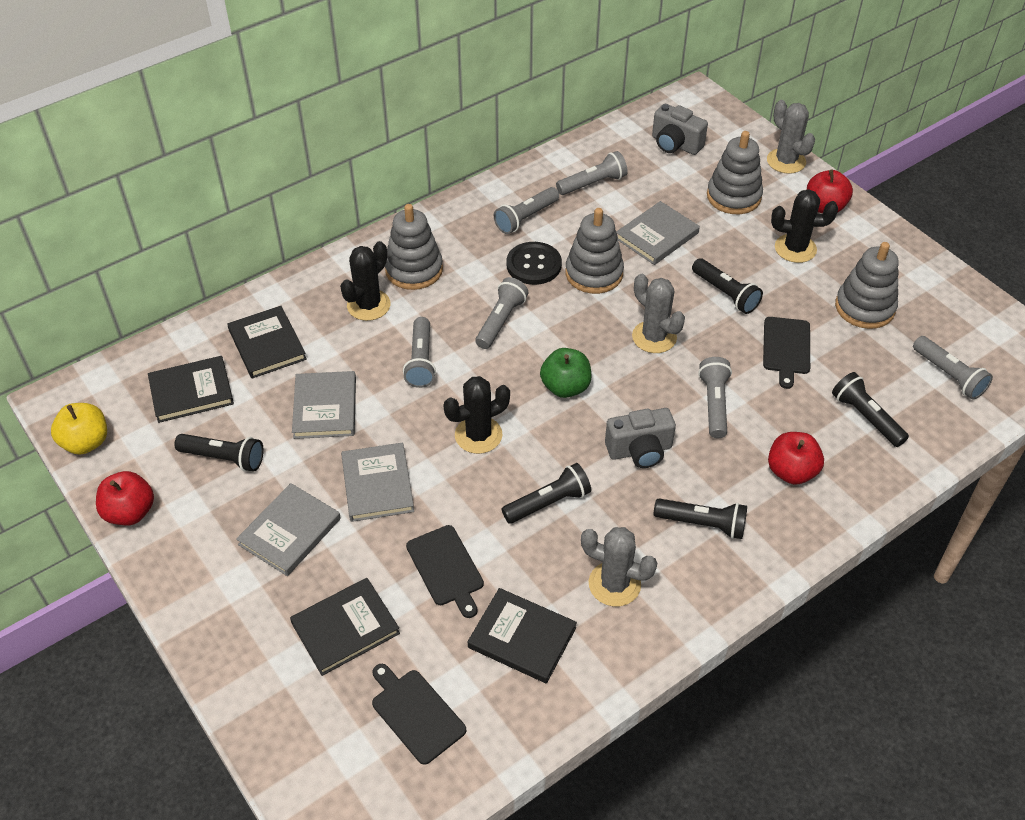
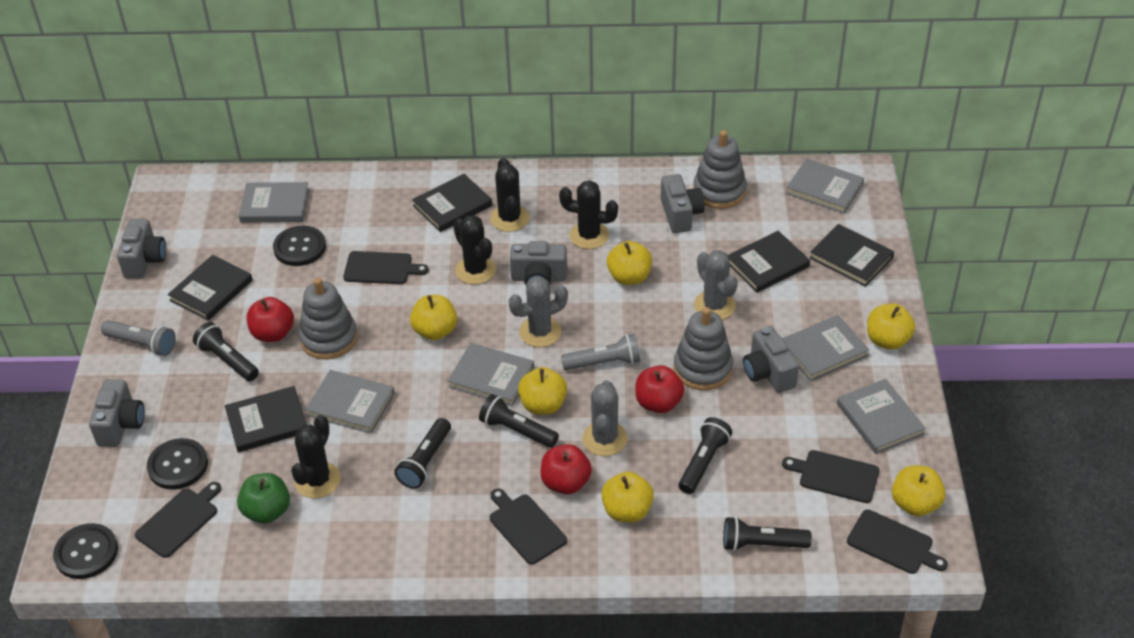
black book: [148,356,234,423] [227,306,307,379] [290,578,400,676] [468,588,577,683] = 4 -> [168,255,253,321] [225,386,307,452] [412,174,492,232] [728,231,810,293] [810,224,894,287] = 5
black button: [506,242,562,285] = 1 -> [53,523,118,579] [147,438,208,489] [273,226,326,266] = 3
black cactus: [340,241,391,321] [443,376,510,454] [771,189,838,263] = 3 -> [291,415,341,498] [454,215,496,284] [490,158,530,232] [559,181,618,249] = 4
black cutting board: [372,664,466,765] [406,525,484,618] [763,317,810,389] = 3 -> [135,482,221,558] [343,251,429,284] [490,489,567,565] [782,450,879,503] [847,509,948,574] = 5
grey book: [236,483,341,576] [292,371,356,439] [341,442,414,522] [616,201,700,265] = 4 -> [239,182,309,222] [305,370,395,434] [448,343,534,406] [782,315,869,381] [786,159,864,214] [837,379,926,454] = 6
grey camera: [605,408,676,468] [652,104,708,155] = 2 -> [89,379,145,447] [117,219,166,279] [510,241,567,285] [661,174,705,233] [743,326,799,393] = 5
grey flashlight: [403,317,436,388] [475,277,528,349] [494,187,559,234] [556,151,628,195] [698,357,732,439] [913,336,993,400] = 6 -> [101,320,176,356] [561,334,640,370] = 2
grey stacking toy: [385,204,443,290] [565,208,624,294] [707,131,763,214] [835,242,899,329] = 4 -> [299,278,358,360] [674,307,733,390] [693,130,747,209] = 3
yellow apple: [51,403,107,455] = 1 -> [410,295,457,340] [518,367,567,414] [601,472,654,522] [607,241,652,285] [867,304,915,350] [892,465,945,516] = 6

